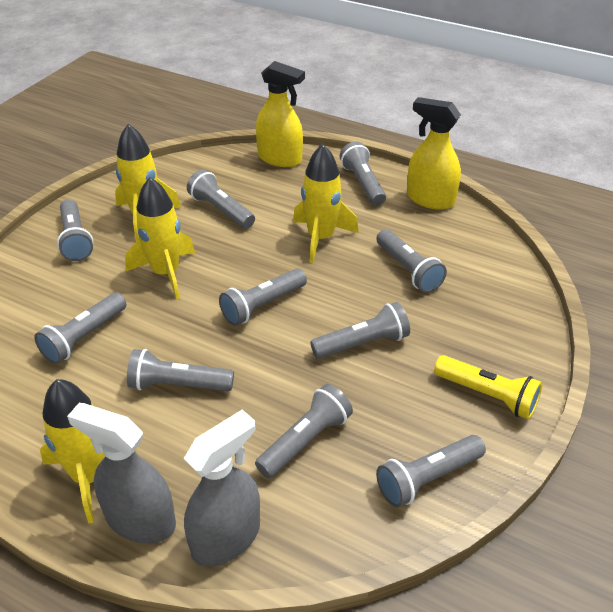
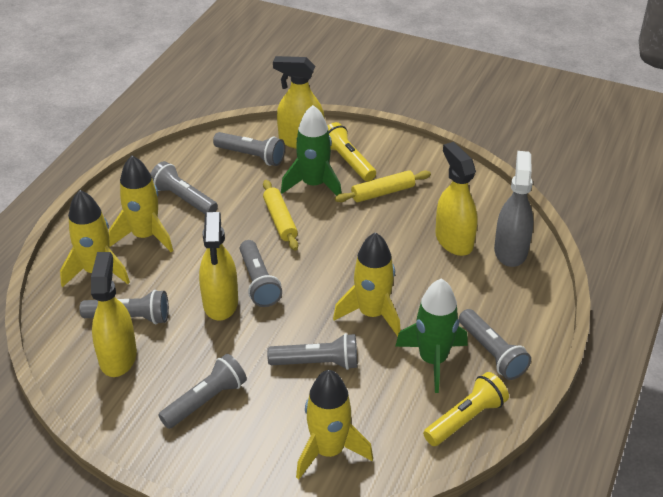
green rocket: none = 0 -> [281,105,342,196] [395,278,468,393] = 2
grey flashlight: [34,293,126,364] [57,199,94,261] [127,349,234,391] [187,169,255,229] [219,268,307,326] [255,384,353,478] [310,302,410,359] [340,142,386,206] [376,229,447,293] [376,435,486,508] = 10 -> [80,290,169,325] [150,161,218,214] [158,354,247,429] [213,132,285,166] [240,240,282,307] [267,333,357,370] [459,309,531,380] = 7
grey spray bottle: [67,403,176,543] [183,410,260,567] = 2 -> [494,151,533,267] = 1
yellow flashlight: [434,355,543,419] = 1 -> [327,122,376,182] [423,372,509,446] = 2
yellow rolling pin: none = 0 -> [263,180,298,251] [335,170,431,202] = 2
yellow spray bottle: [256,61,305,167] [407,97,461,210] = 2 -> [91,252,137,377] [199,212,238,321] [273,56,325,149] [435,142,478,256] = 4

